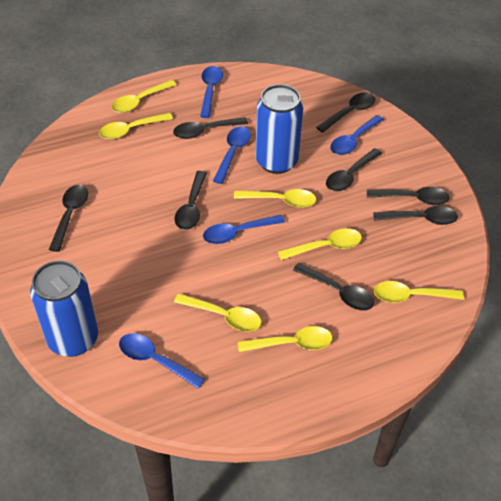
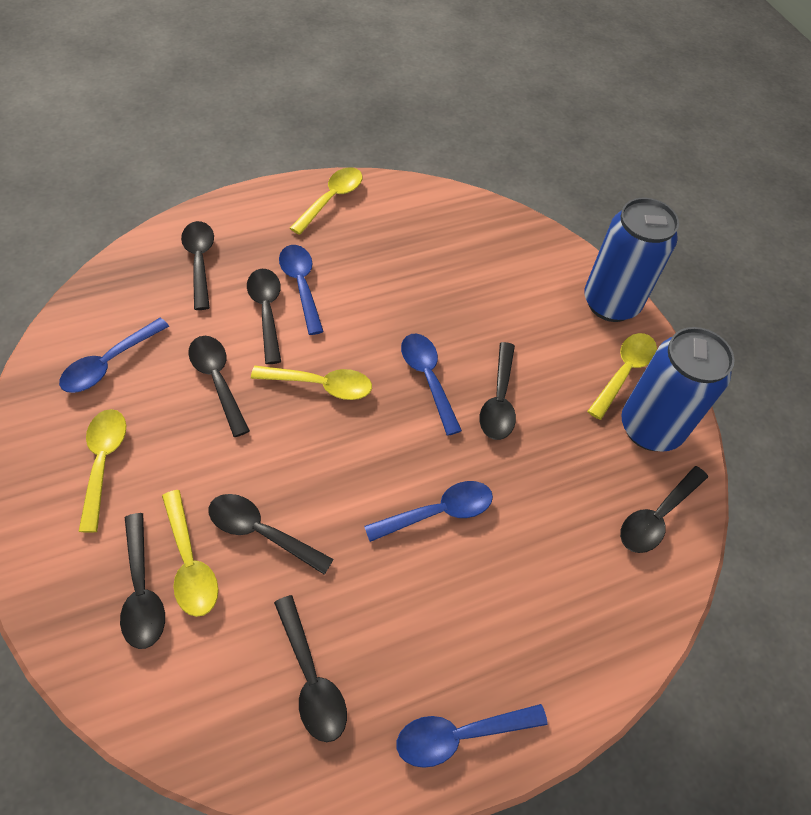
yellow spoon: [99,113,173,140] [112,80,176,113] [174,293,262,332] [234,189,316,208] [238,326,333,352] [278,228,362,260] [374,281,464,303] = 7 -> [78,409,126,533] [162,490,218,617] [251,366,372,400] [290,167,362,235] [587,333,657,420] = 5

